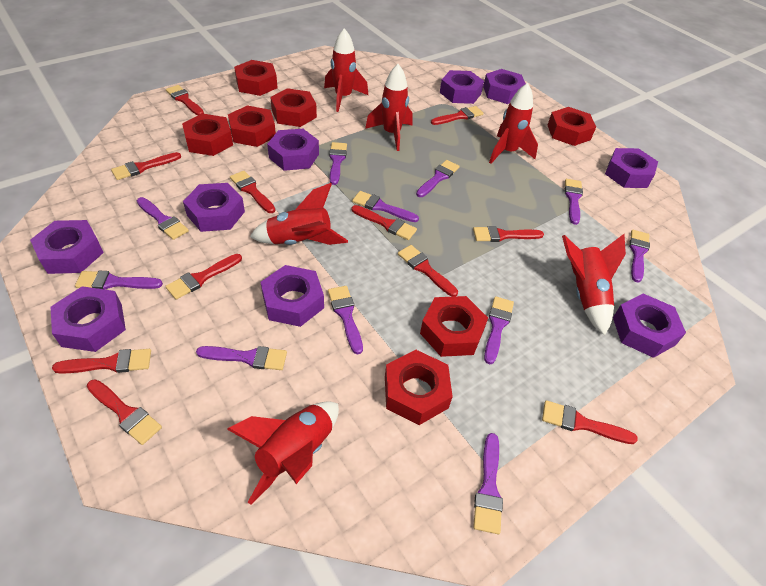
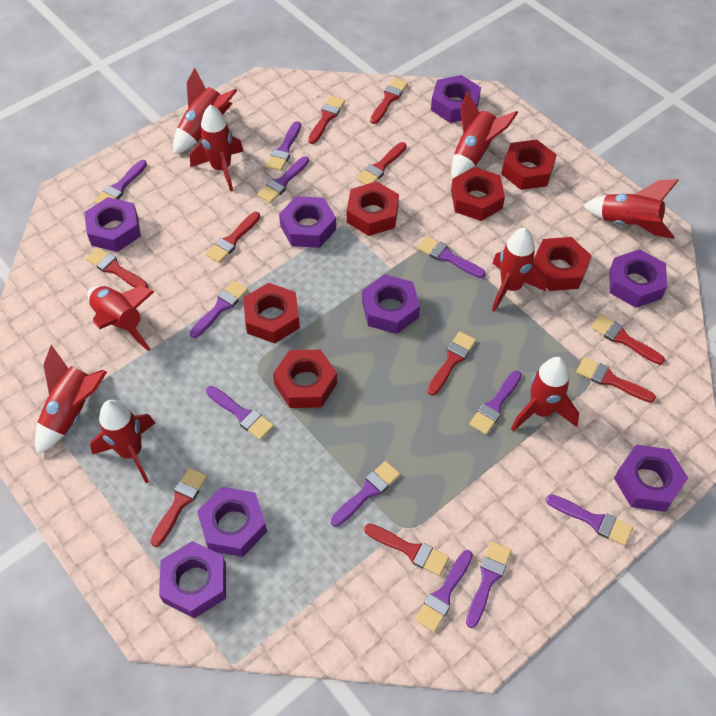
purple nut: [30,220,104,274] [51,286,126,352] [183,183,245,232] [261,265,324,327] [267,129,319,171] [440,70,484,104] [483,69,526,104] [605,148,658,188] [613,294,686,358] = 9 -> [84,197,141,252] [159,541,226,618] [197,487,267,557] [279,196,336,248] [362,274,420,334] [431,75,481,123] [610,249,667,308] [614,445,688,512] = 8
red brush: [52,349,151,374] [87,379,162,445] [111,152,181,180] [165,254,242,299] [166,85,204,115] [230,171,275,213] [352,205,417,240] [398,245,458,297] [431,106,483,125] [473,226,544,242] [542,400,638,444] = 11 -> [86,247,148,288] [151,468,207,547] [206,212,260,263] [308,96,345,144] [356,142,407,185] [364,524,449,576] [370,78,408,124] [427,332,476,396] [576,357,656,403] [591,315,665,365] = 10
red nut: [182,114,233,156] [228,106,276,147] [234,60,278,96] [270,88,317,127] [385,350,453,425] [420,296,488,357] [548,107,596,146] = 7 -> [243,283,300,343] [273,350,337,408] [347,181,399,236] [451,167,505,221] [501,140,557,190] [533,237,591,291] = 6
red rocket: [227,401,339,505] [250,183,348,245] [324,28,368,112] [365,64,413,151] [489,83,538,164] [562,234,626,336] = 6 -> [35,345,107,454] [87,286,155,351] [90,400,155,483] [173,67,238,154] [190,105,243,192] [451,91,518,179] [492,228,546,312] [511,357,579,431] [583,179,679,239] = 9

